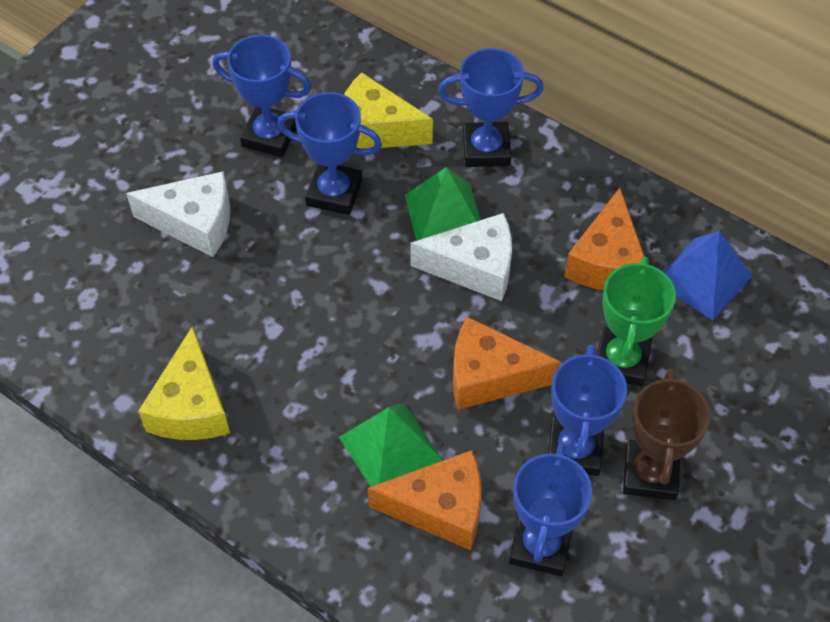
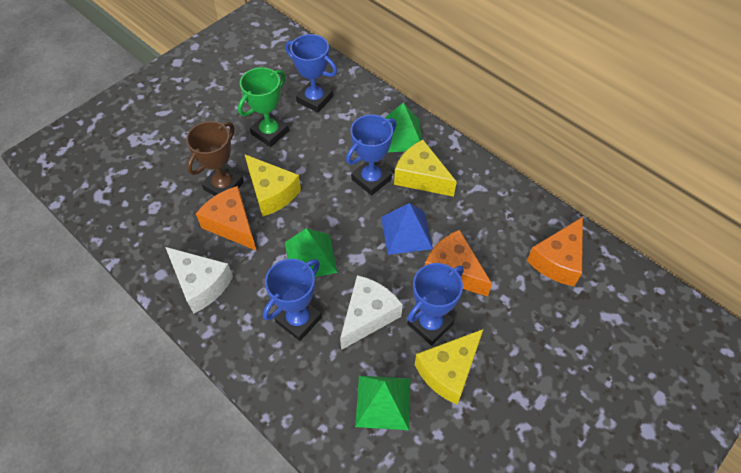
blue trophy: [212,35,311,157] [278,92,382,215] [438,48,544,167] [509,442,592,576] [548,345,627,476] = 5 -> [263,259,322,341] [285,34,337,113] [346,115,397,196] [407,263,464,346] = 4
green pyramid: [339,402,442,487] [405,167,480,241] = 2 -> [285,228,337,277] [355,376,410,430] [385,102,422,153] = 3
yellow cheese: [138,326,230,440] [344,73,433,149] = 2 -> [245,155,301,217] [394,140,457,197] [415,329,484,405] = 3

